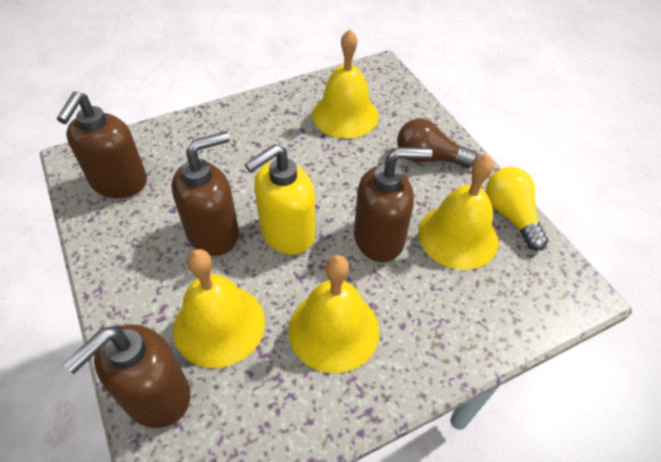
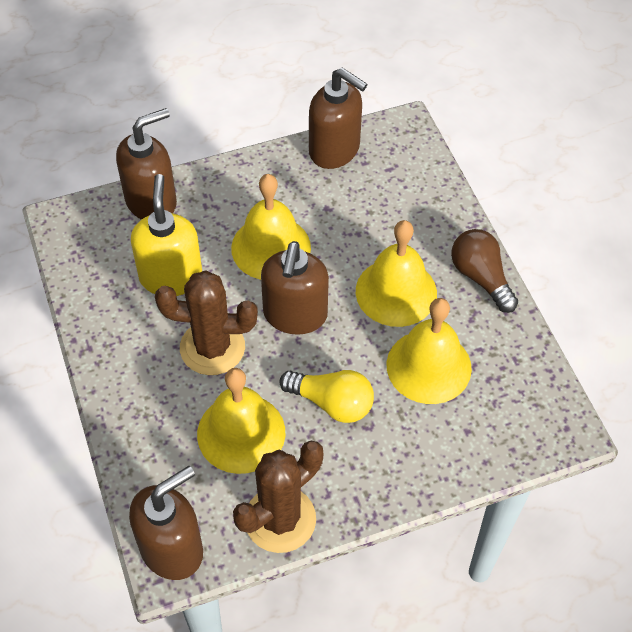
brown cactus: none = 0 -> [155,270,258,375] [233,441,323,553] = 2

